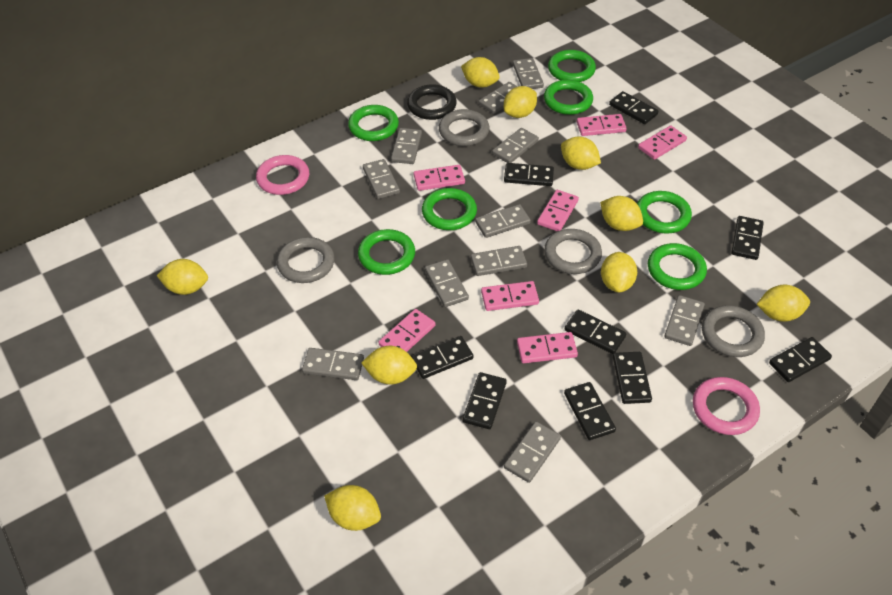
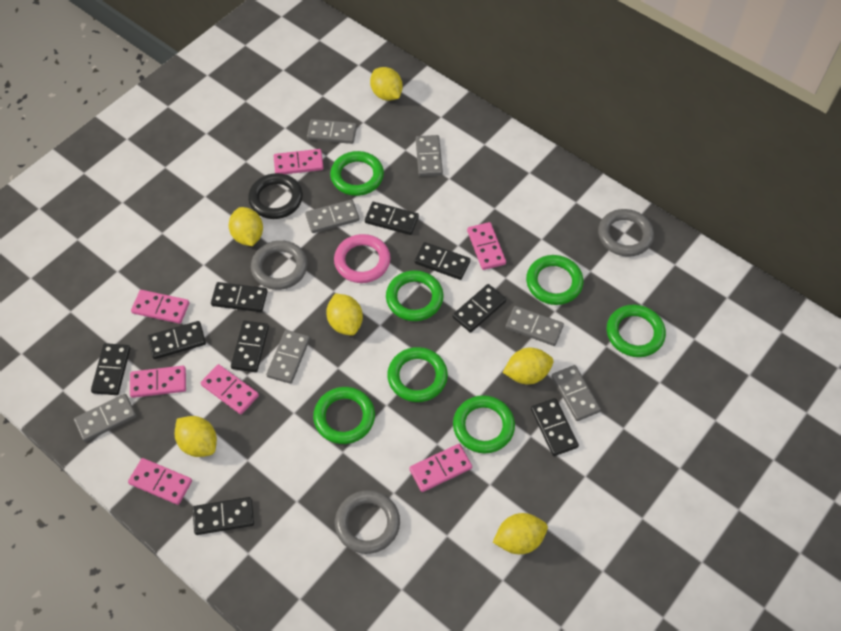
grey domino: [302,348,364,380] [363,159,400,199] [391,128,422,164] [425,259,469,307] [471,246,527,276] [475,204,531,238] [479,82,518,114] [492,128,539,163] [504,422,561,483] [513,58,544,89] [664,295,705,346] = 11 -> [74,394,136,442] [266,330,310,384] [305,200,359,233] [307,119,357,144] [416,135,443,176] [506,306,564,346] [552,365,601,421] = 7
grey ring: [277,237,335,283] [439,109,489,146] [544,229,602,274] [702,305,765,357] = 4 -> [251,240,308,290] [335,490,400,554] [598,209,654,257] = 3
pink ring: [256,155,309,195] [693,377,760,435] = 2 -> [334,234,390,283] = 1
yellow lemon: [157,259,208,295] [324,485,381,531] [361,346,417,384] [461,57,500,88] [504,86,537,118] [561,136,601,170] [600,196,643,231] [601,252,637,293] [757,284,810,322] = 9 -> [175,416,217,457] [229,207,263,246] [326,293,363,336] [370,67,403,101] [493,513,548,554] [503,348,553,384] = 6

